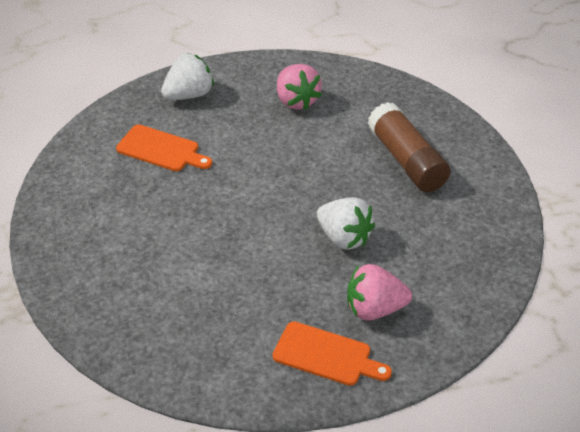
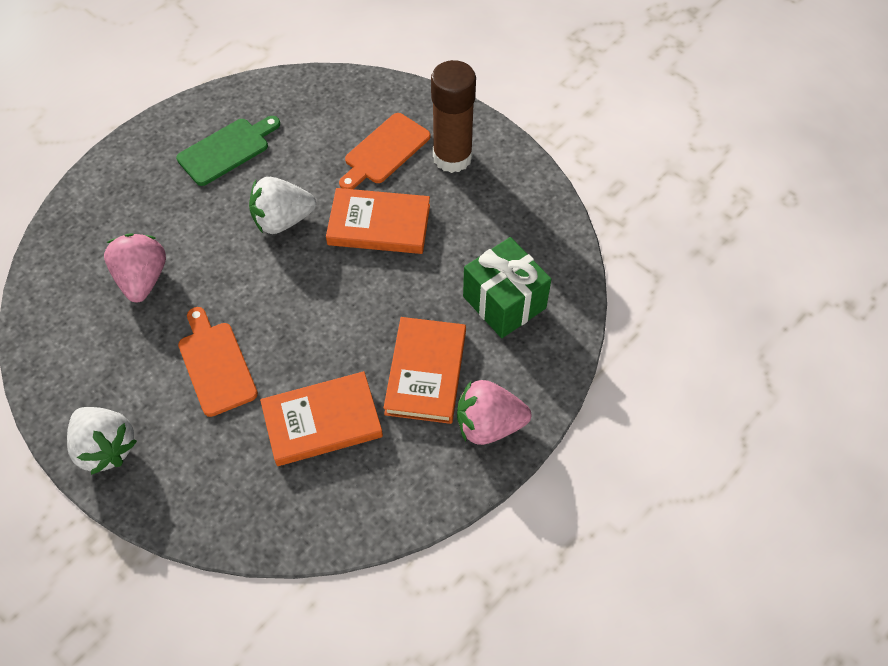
green cutting board: none = 0 -> [176,116,280,186] = 1
green gift: none = 0 -> [463,237,551,338] = 1
orange book: none = 0 -> [260,371,383,466] [326,188,430,254] [383,317,466,424] = 3

